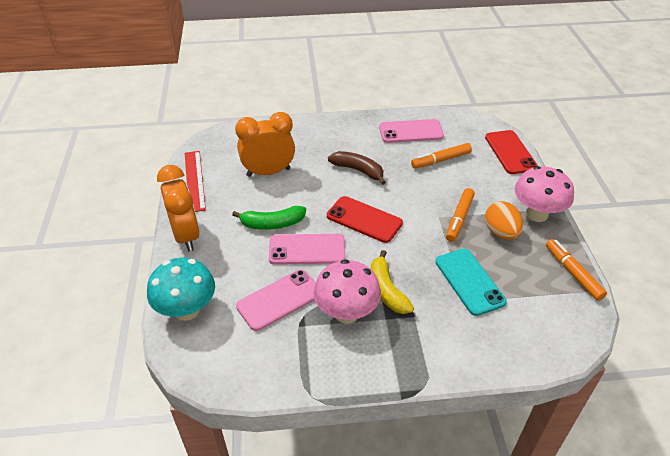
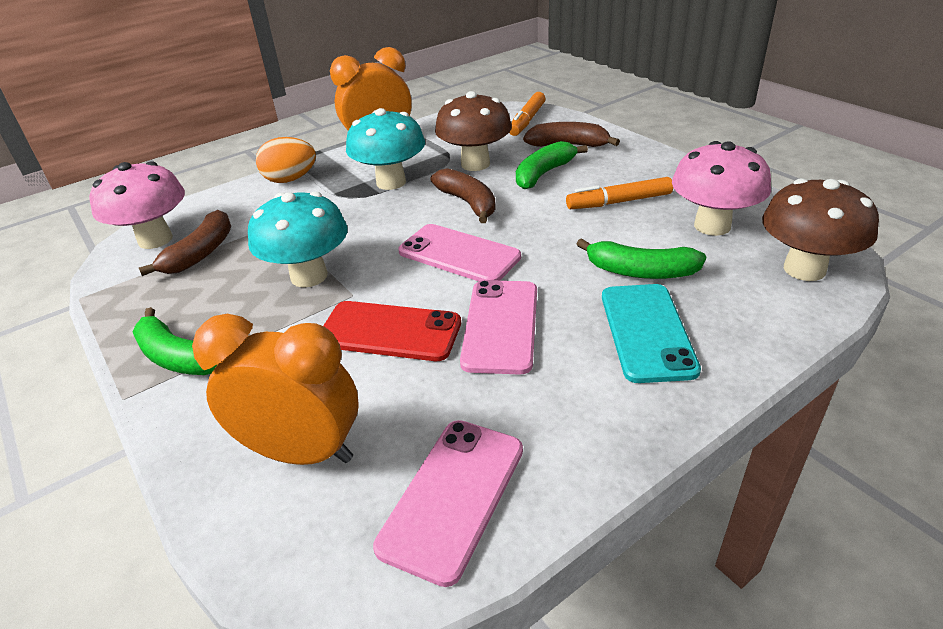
brown banana: [328,151,386,185] = 1 -> [139,210,231,276] [430,168,496,223] [523,122,620,147] = 3
brown mushroom: none = 0 -> [435,91,512,171] [762,178,879,281] = 2
green banana: [232,206,306,230] = 1 -> [132,307,219,375] [516,141,588,189] [576,238,706,279] = 3
orange marker: [411,143,472,168] [446,188,475,242] [546,239,607,301] = 3 -> [509,92,545,136] [566,177,673,209] = 2
red phone: [327,196,403,243] [485,130,538,174] = 2 -> [323,301,461,361] = 1
red ruler: [185,151,206,212] = 1 -> none = 0
turquoise mushroom: [147,257,215,321] = 1 -> [248,192,348,288] [346,108,425,190] = 2
yellow banana: [371,250,414,314] = 1 -> none = 0

